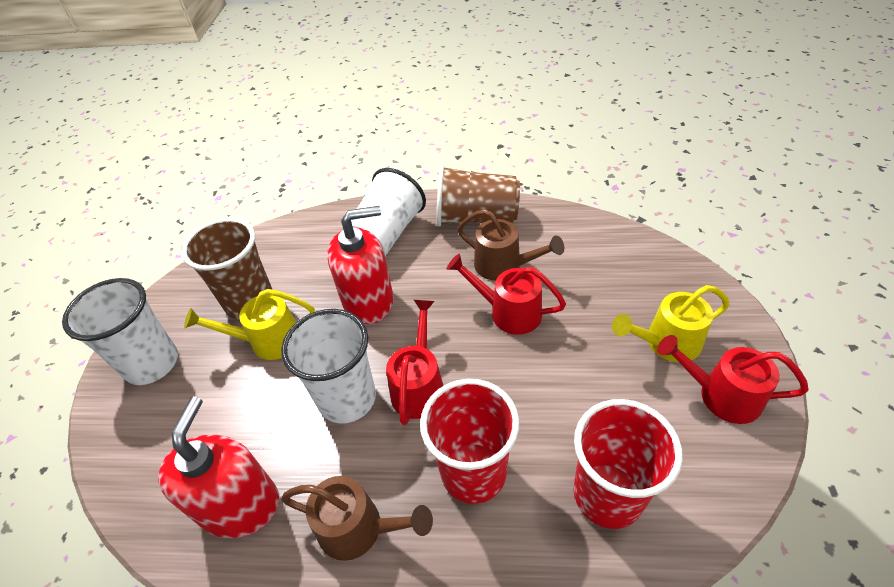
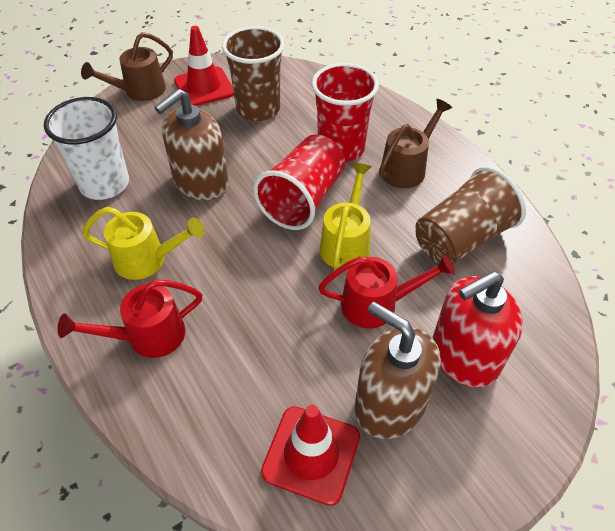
brown soap dispenser: none = 0 -> [154,89,229,200] [355,302,441,439] = 2
red soap dispenser: [158,396,279,538] [327,206,394,324] = 2 -> [433,271,523,388] = 1
red traffic cone: none = 0 -> [174,26,234,106] [261,405,360,506] = 2
red watering can: [386,300,443,425] [447,254,566,335] [657,335,809,424] = 3 -> [58,280,202,358] [318,254,455,328] = 2
white cup: [62,278,178,385] [281,309,376,424] [351,168,426,256] = 3 -> [44,97,129,200] = 1

